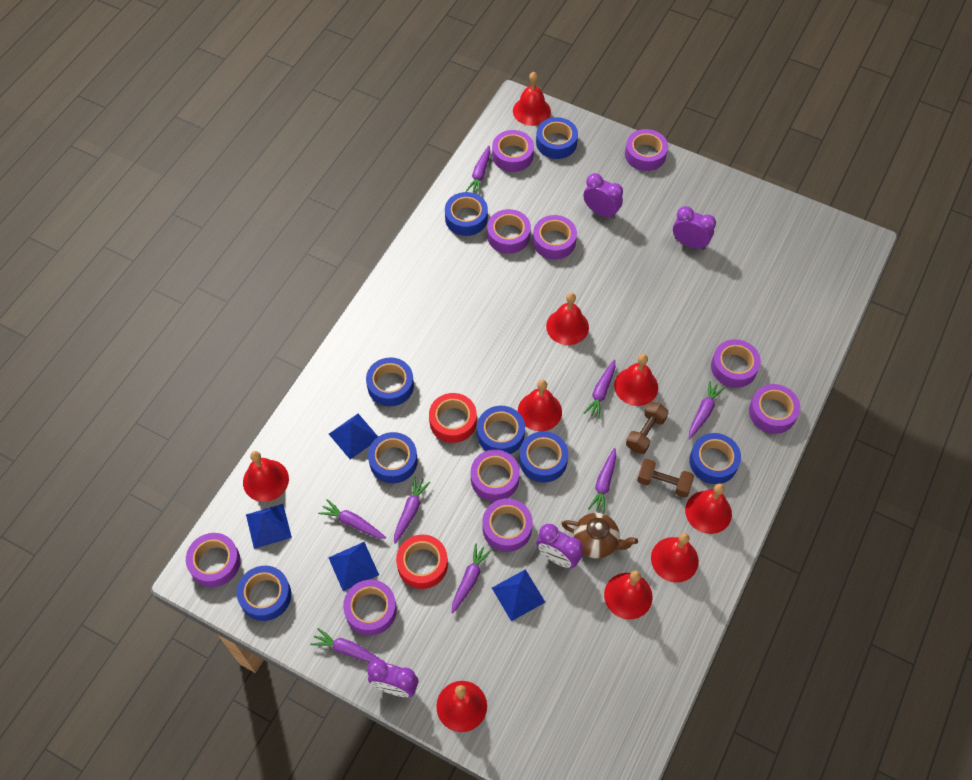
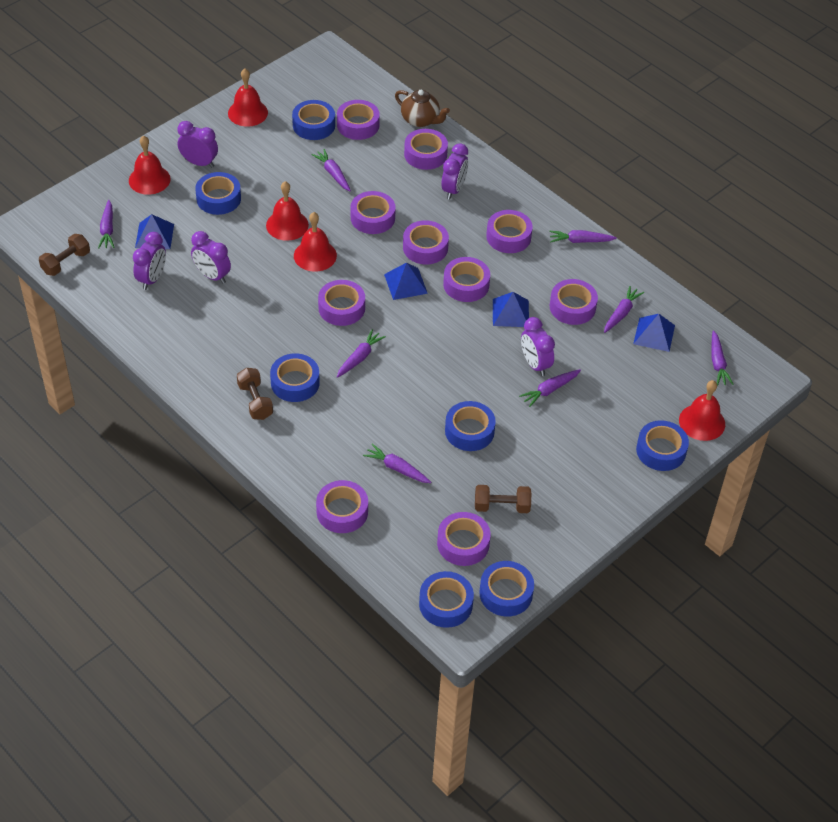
blue tape: [237,566,291,621] [366,357,414,406] [368,432,418,483] [445,192,488,236] [477,406,525,454] [519,431,568,483] [536,117,578,159] [689,433,741,484] = 8 -> [195,172,241,215] [270,353,320,402] [292,100,335,140] [419,571,474,628] [445,401,496,451] [479,561,534,617] [636,420,689,471] = 7
brown dumbbell: [626,402,669,454] [637,459,694,497] = 2 -> [39,234,90,276] [237,368,273,420] [475,485,531,513] = 3
purple clock: [367,659,418,697] [536,524,583,568] [583,173,623,219] [673,206,716,250] = 4 -> [133,232,166,290] [178,121,218,168] [191,231,231,284] [442,143,468,199] [521,317,555,376] = 5
red bell: [243,451,289,502] [436,681,487,732] [513,72,551,126] [518,380,562,431] [546,293,589,345] [604,570,653,619] [614,354,658,406] [651,533,699,583] [685,484,732,534] = 9 -> [129,135,171,195] [228,69,268,127] [266,181,309,241] [294,212,337,272] [679,380,725,441] = 5
red tape: [396,535,448,589] [429,393,477,443] = 2 -> none = 0

